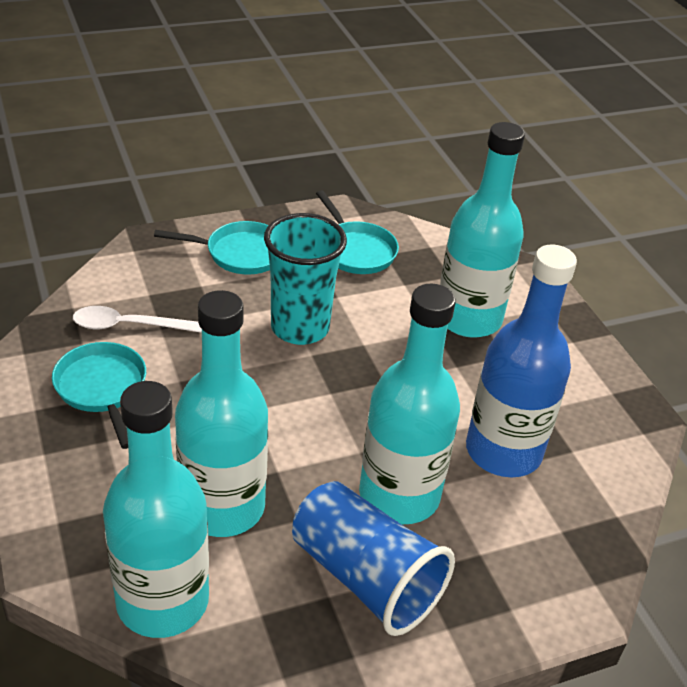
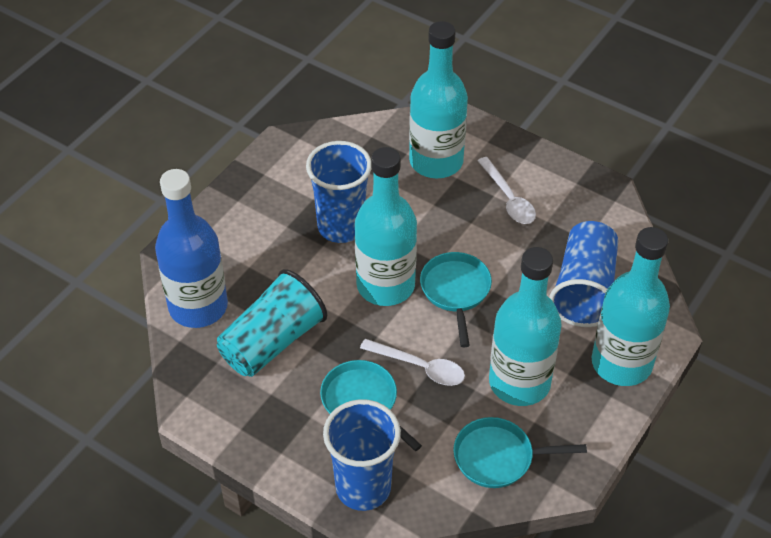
blue cup: [292,481,455,636] = 1 -> [306,141,371,243] [323,399,401,511] [549,221,618,327] = 3
white spoon: [73,306,202,333] = 1 -> [360,339,465,386] [477,157,536,224] = 2

